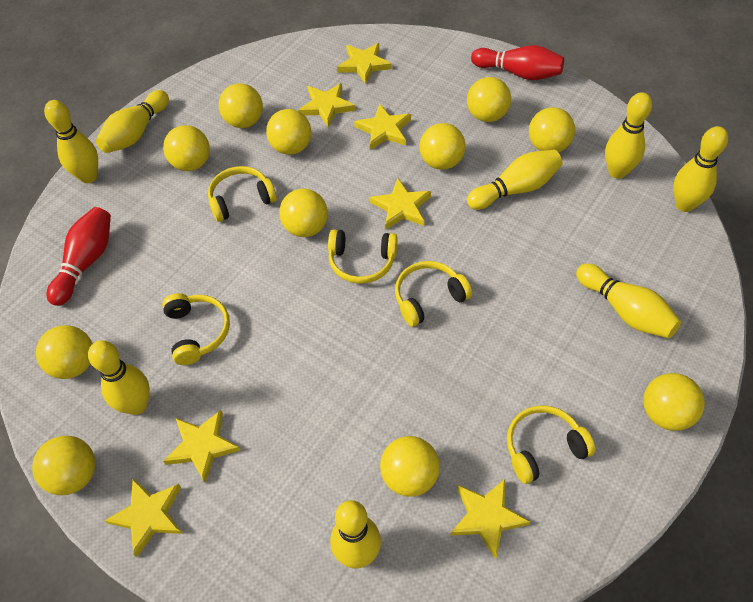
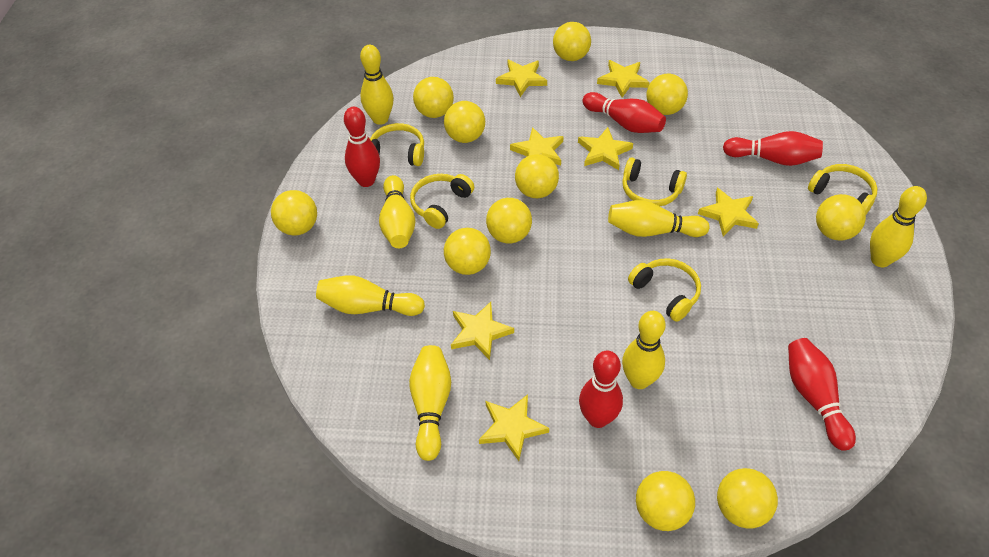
red bowling pin: [47,207,111,306] [471,45,564,80] = 2 -> [344,107,380,187] [579,351,623,428] [583,92,666,133] [723,131,823,166] [788,338,856,451] = 5
yellow bowling pin: [44,100,98,183] [88,340,150,415] [96,90,169,153] [330,500,381,568] [467,150,562,210] [576,264,681,338] [605,92,652,179] [674,126,728,212] = 8 -> [316,275,425,316] [360,45,394,125] [379,175,415,248] [409,345,451,461] [608,200,709,237] [622,311,666,389] [870,186,927,267] = 7

